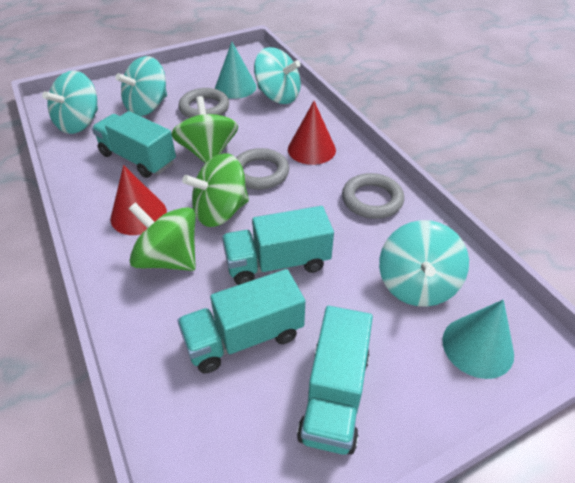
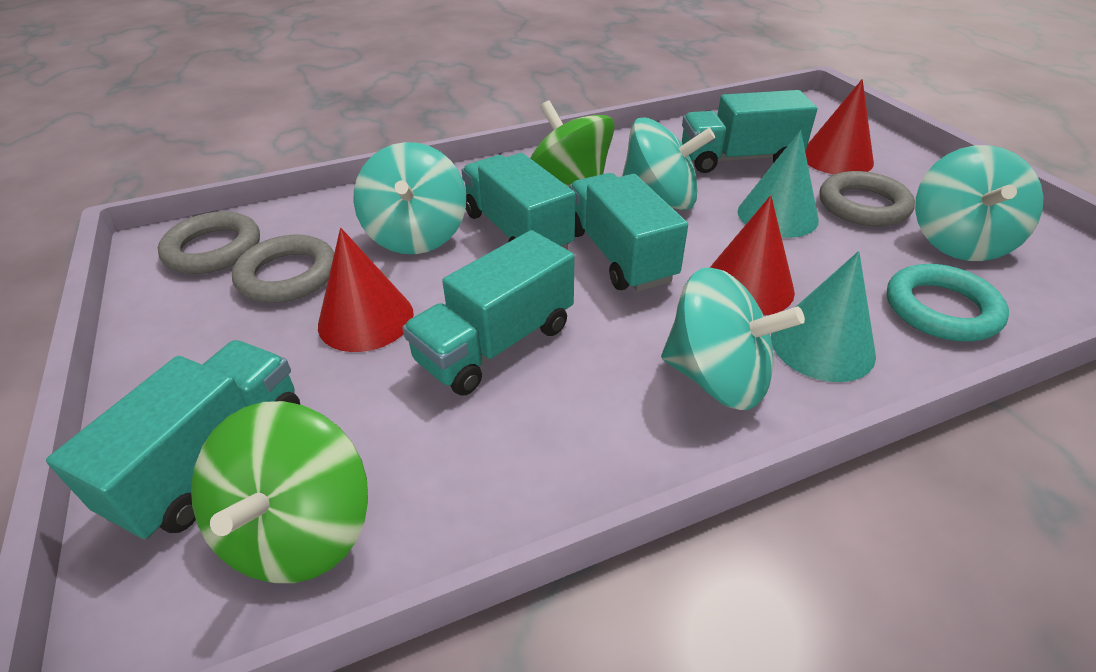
green spinning top: [128,202,196,271] [172,96,238,164] [182,153,249,227] = 3 -> [191,401,368,583] [530,100,615,187] = 2
red cone: [111,165,167,235] [288,101,336,165] = 2 -> [318,228,414,352] [710,195,795,316] [805,79,874,175] = 3
turquoise ring: none = 0 -> [887,264,1009,342] = 1
turquoise truck: [92,111,176,178] [177,269,305,373] [222,206,334,285] [297,306,373,455] = 4 -> [46,340,300,540] [402,230,575,396] [462,153,575,249] [569,173,688,292] [682,90,817,173] = 5

